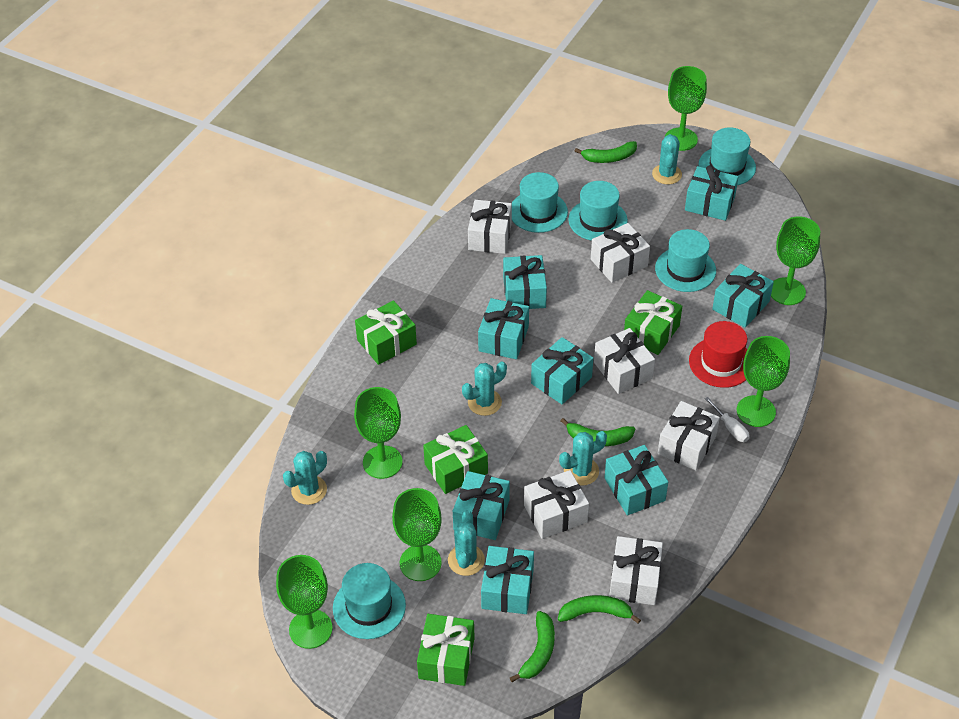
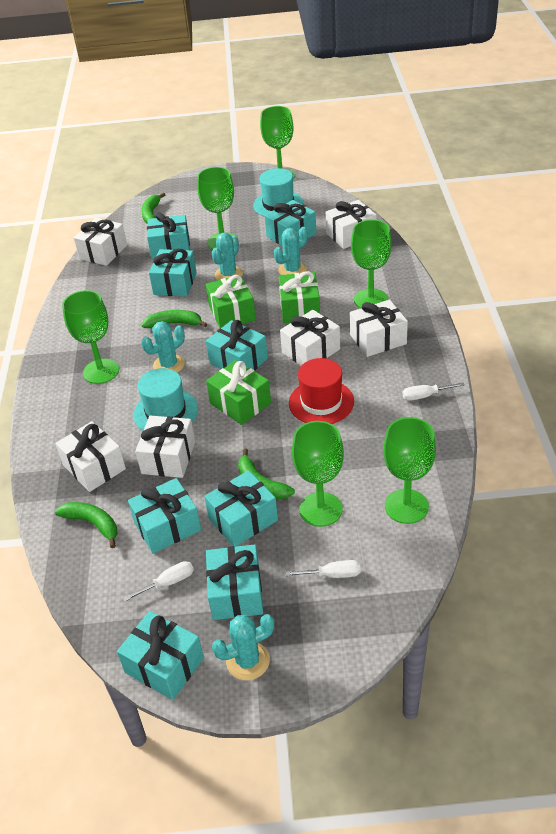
green gift: [355,300,417,365] [417,614,475,686] [423,425,488,494] [624,290,682,355] = 4 -> [206,275,256,329] [206,360,271,425] [279,271,320,323] = 3
turquoise cactus: [283,451,327,505] [448,510,485,576] [462,362,507,416] [559,431,607,486] [652,134,682,184] = 5 -> [142,321,185,373] [212,233,243,280] [212,614,274,680] [274,227,308,275] = 4
turquoise hat: [333,563,406,639] [512,172,568,233] [568,181,628,241] [655,229,716,292] [698,128,756,185] = 5 -> [133,368,198,431] [253,168,303,217] = 2
white screwdriver: [705,397,750,442] = 1 -> [123,561,194,601] [286,560,361,578] [402,382,464,401] = 3

